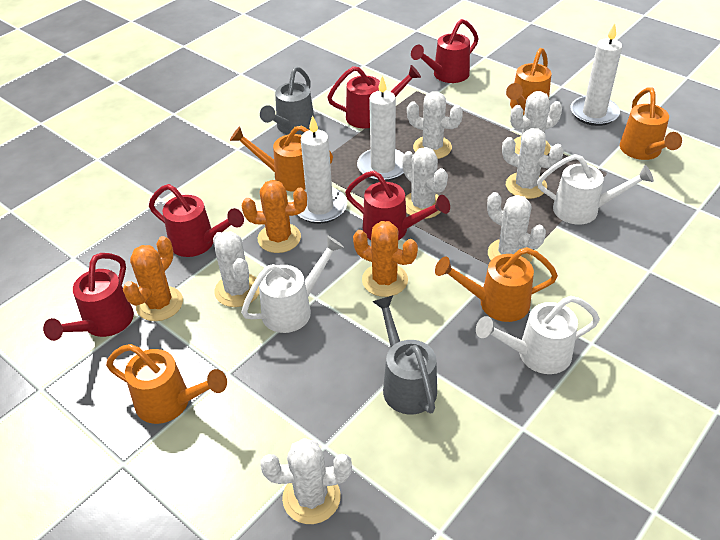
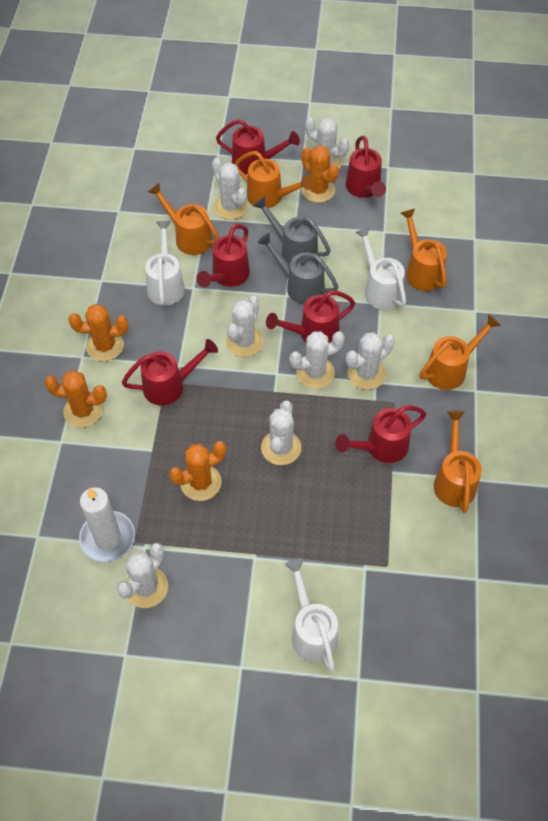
orange cactus: [123,236,183,321] [242,180,307,253] [353,221,418,297] = 3 -> [44,370,107,428] [68,304,128,362] [169,441,226,501] [301,146,339,203] = 4
red watering can: [43,253,134,341] [149,184,244,257] [327,65,421,128] [345,171,450,240] [411,19,479,83] = 5 -> [122,339,218,406] [196,224,250,287] [216,119,300,175] [266,290,355,343] [335,405,426,463] [346,136,386,198] = 6
white candle: [293,115,347,224] [357,75,404,181] [571,23,622,126] = 3 -> [79,488,135,562] = 1

